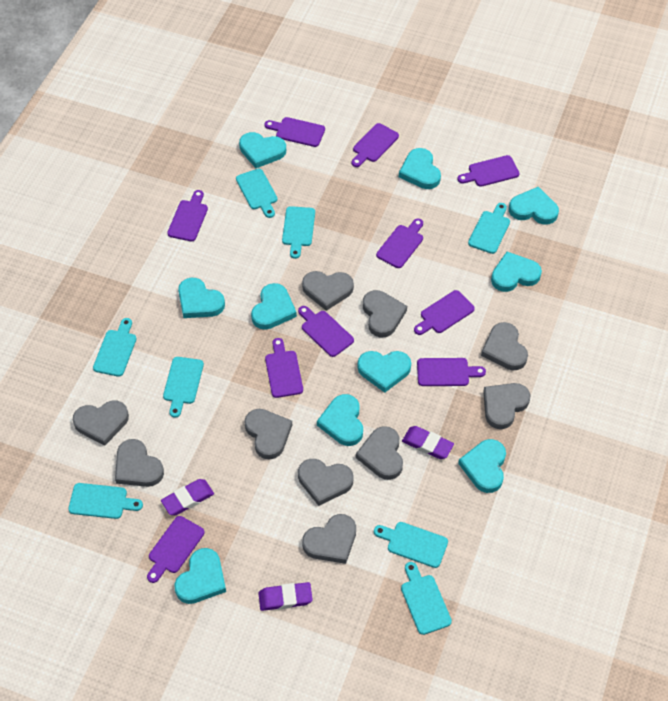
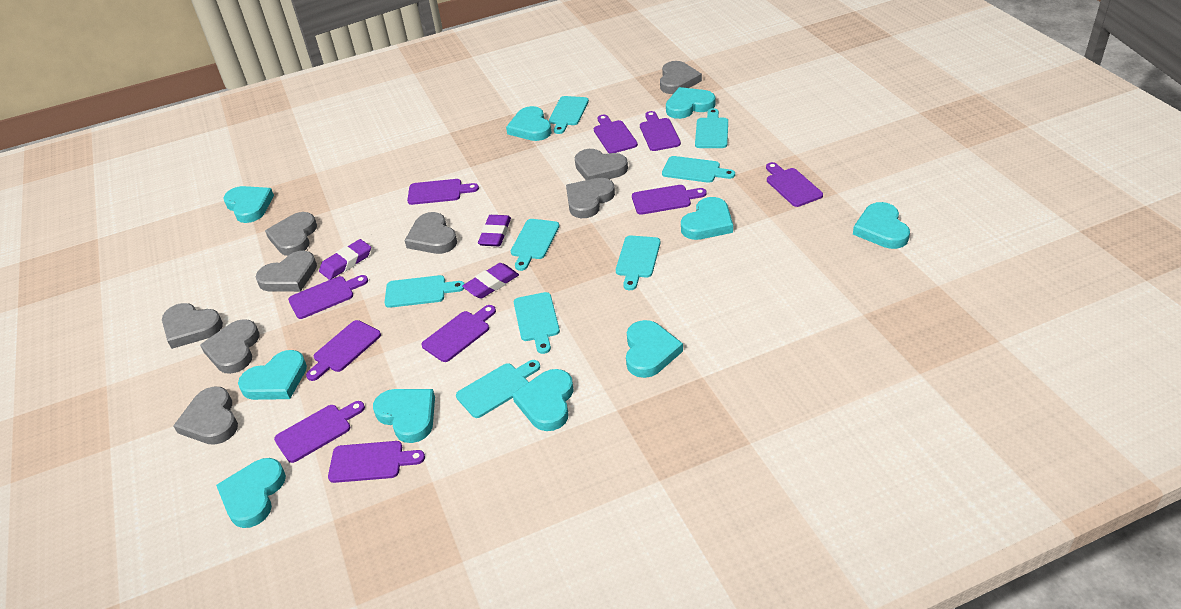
grey heart: [73,401,129,446] [115,439,164,487] [244,409,292,459] [298,459,354,506] [302,271,354,311] [302,514,356,564] [356,426,403,480] [363,290,407,337] [481,322,528,370] [483,383,530,429] = 10 -> [162,303,223,349] [173,387,238,445] [200,319,259,374] [256,251,317,292] [265,212,317,256] [405,212,457,254] [566,178,615,218] [575,149,628,180] [660,61,702,94] = 9

